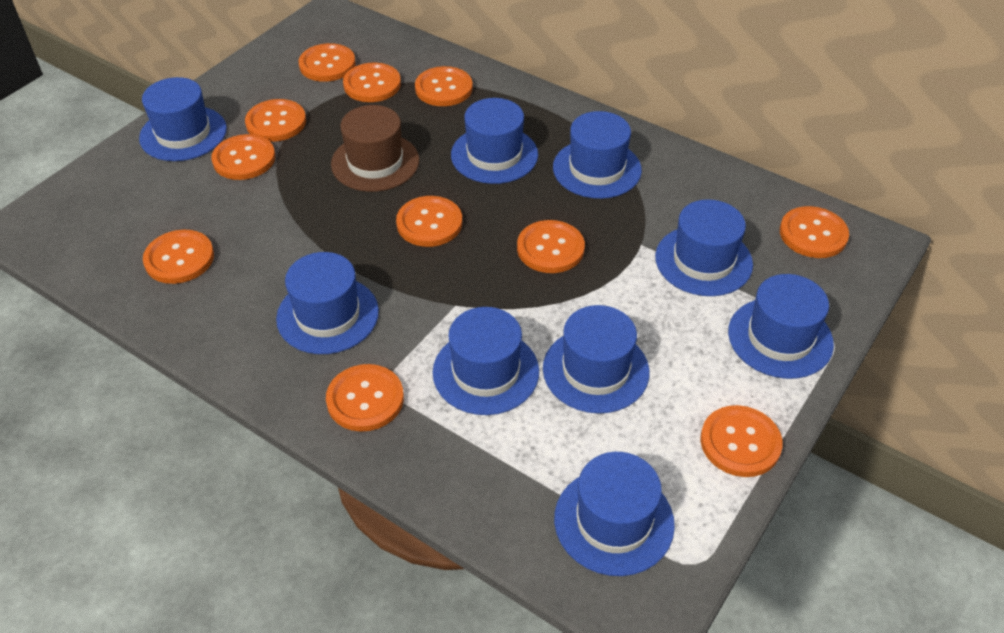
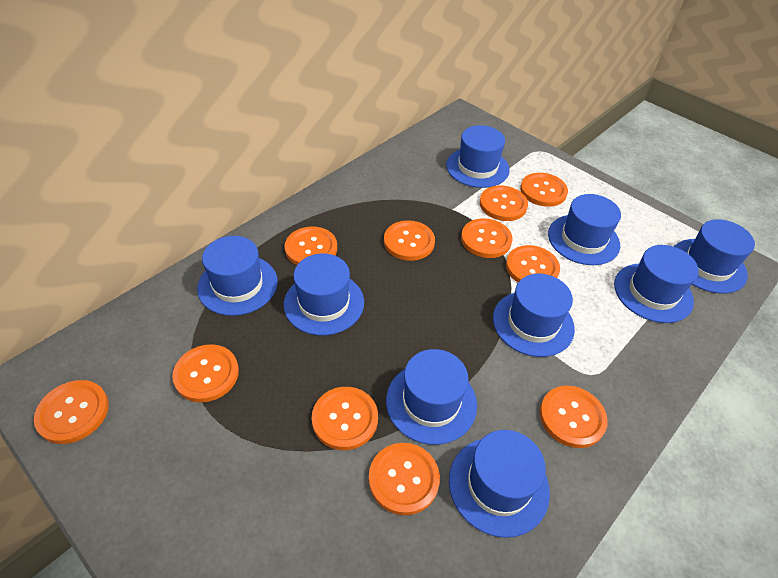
brown hat: [331,105,419,192] = 1 -> none = 0

